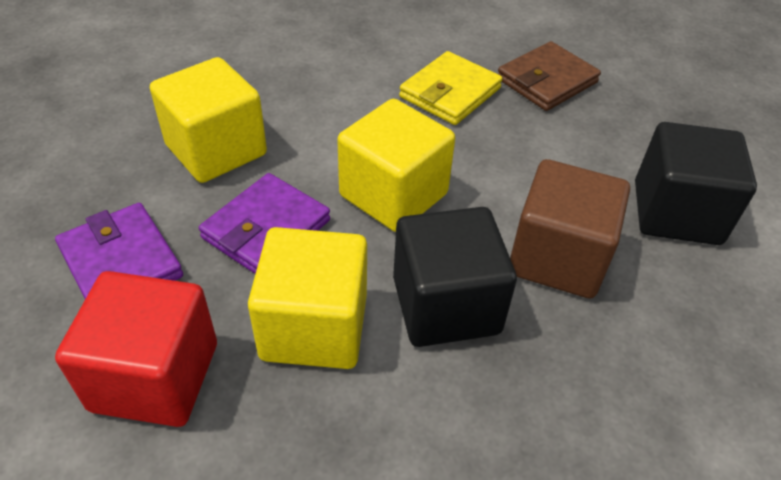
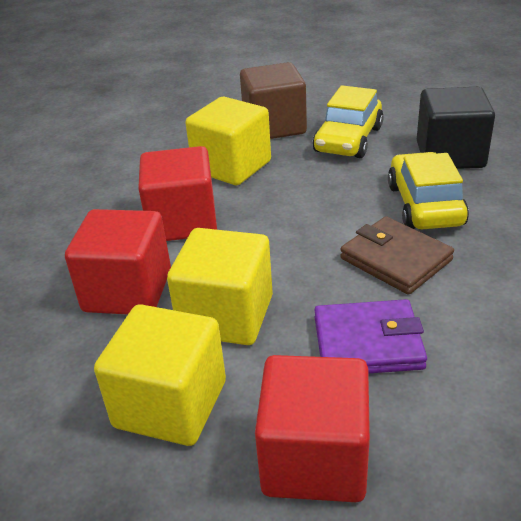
black cube: [393,207,517,347] [635,122,757,245] = 2 -> [417,87,495,169] = 1
purple wallet: [55,203,183,299] [199,173,330,274] = 2 -> [314,299,427,374] = 1
red cube: [55,271,217,427] = 1 -> [65,209,171,314] [138,146,217,241] [255,355,370,502] = 3
yellow car: none = 0 -> [313,85,384,158] [388,152,469,229] = 2
yellow wallet: [399,51,502,125] = 1 -> none = 0

